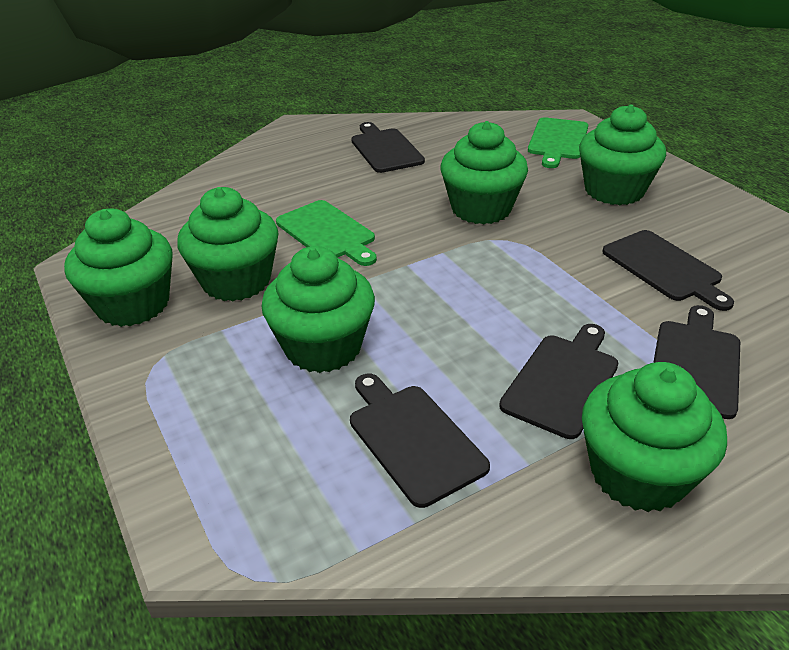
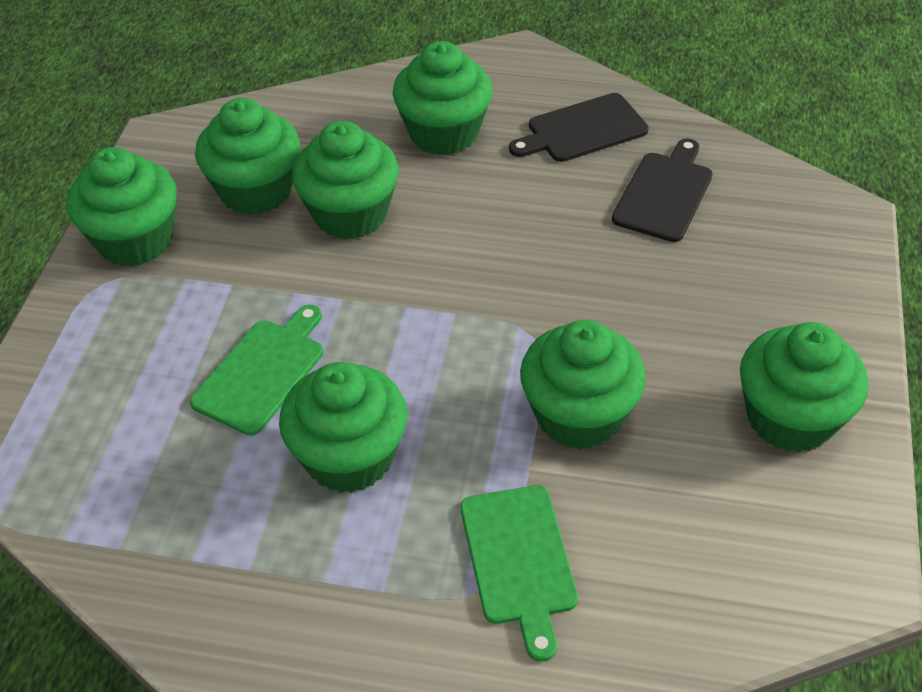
black cutting board: [350,374,490,508] [351,122,425,173] [499,324,618,439] [602,230,734,311] [653,305,740,419] = 5 -> [509,93,649,162] [612,138,713,242] = 2
green cupcake: [64,208,173,327] [177,187,279,302] [261,246,375,373] [441,121,528,224] [579,104,666,205] [582,362,727,512] = 6 -> [67,147,177,267] [195,98,300,215] [279,362,407,493] [292,121,399,239] [392,41,492,155] [520,320,646,450] [740,322,868,453] = 7

